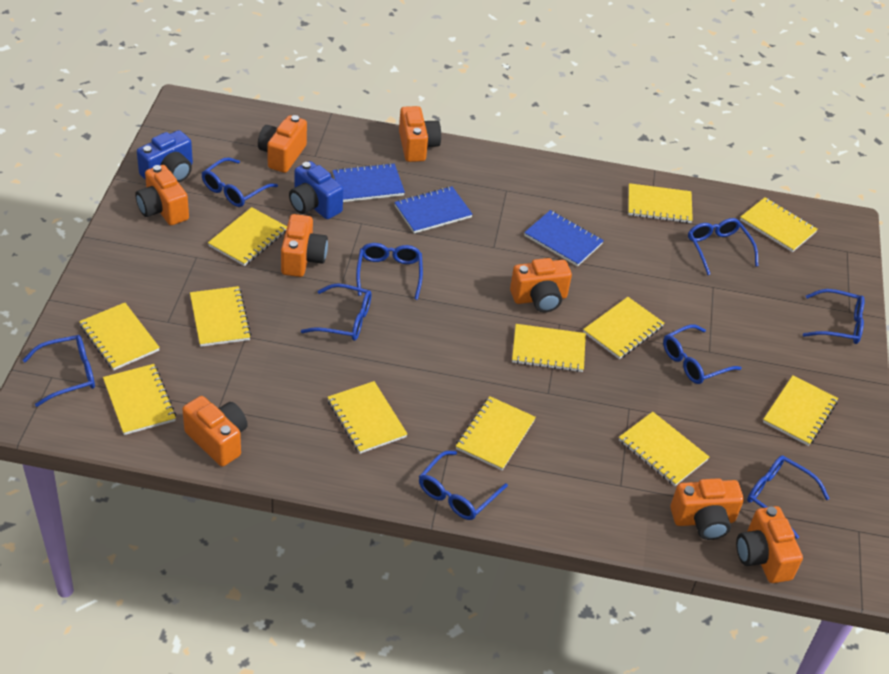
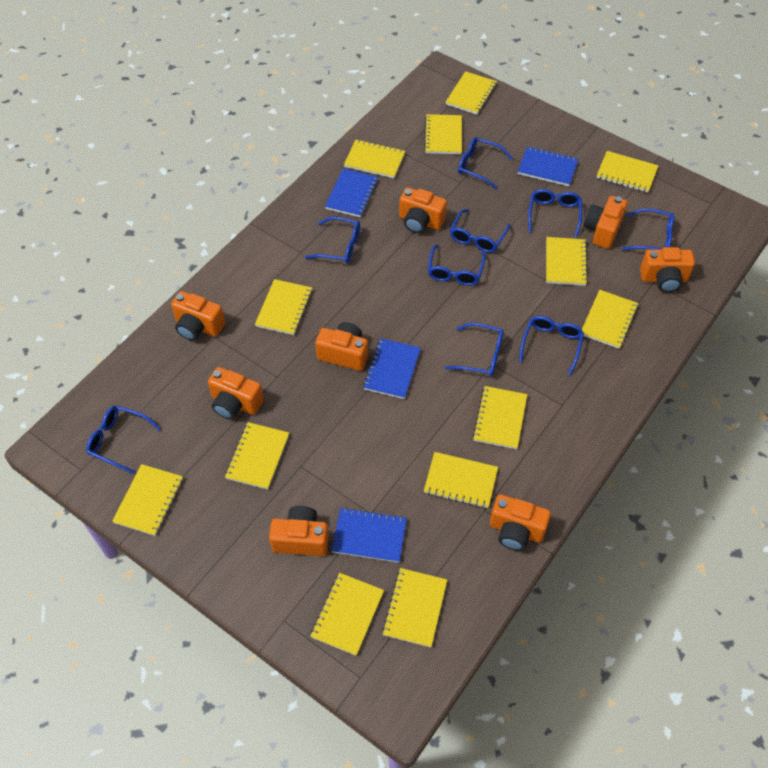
blue camera: [137,130,193,183] [289,161,343,219] = 2 -> none = 0
blue notebook: [332,163,405,202] [394,186,473,233] [524,210,604,267] = 3 -> [325,169,378,217] [332,507,407,563] [363,338,421,399] [518,147,578,186] = 4
yellow notebook: [79,303,160,370] [103,364,176,435] [190,286,251,347] [208,207,287,266] [328,381,407,454] [456,396,536,470] [512,324,586,372] [583,297,664,359] [619,412,709,486] [628,183,693,223] [740,197,818,252] [763,375,838,446] = 12 -> [112,464,183,536] [225,422,289,490] [255,279,313,335] [311,573,384,656] [344,140,405,178] [382,568,447,648] [424,114,462,154] [424,452,498,508] [446,71,497,115] [473,386,527,449] [546,237,588,286] [582,290,639,349] [597,151,659,193] = 13

